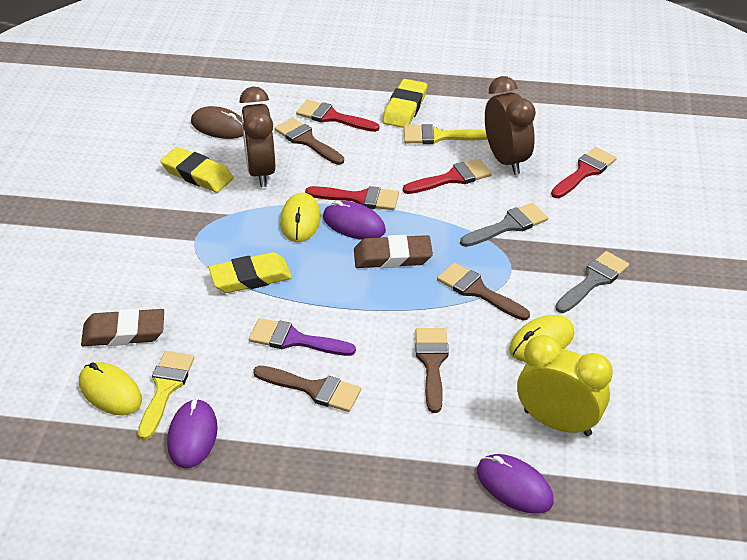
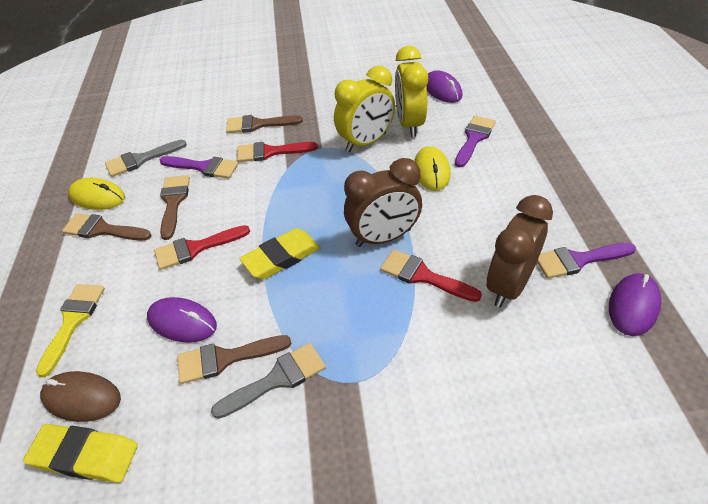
brown eraser: [81,308,164,346] [354,235,433,268] = 2 -> none = 0
purple brush: [249,318,356,356] = 1 -> [160,156,239,179] [455,116,496,167] [537,243,636,279] = 3
red brush: [296,100,380,132] [305,186,399,210] [403,159,492,194] [551,147,617,198] = 4 -> [154,225,250,270] [237,142,318,162] [380,249,482,302] = 3
yellow brush: [138,351,194,440] [404,124,487,144] = 2 -> [36,284,105,377] = 1
yellow clock: [517,335,613,436] = 1 -> [334,66,395,152] [395,46,428,137] = 2
yellow eraser: [160,147,234,193] [208,252,292,293] [383,79,427,128] = 3 -> [23,424,138,483] [239,228,320,279] = 2
yellow mouse: [79,362,142,415] [280,193,321,242] [509,315,574,362] = 3 -> [68,178,125,210] [414,146,451,191] = 2

